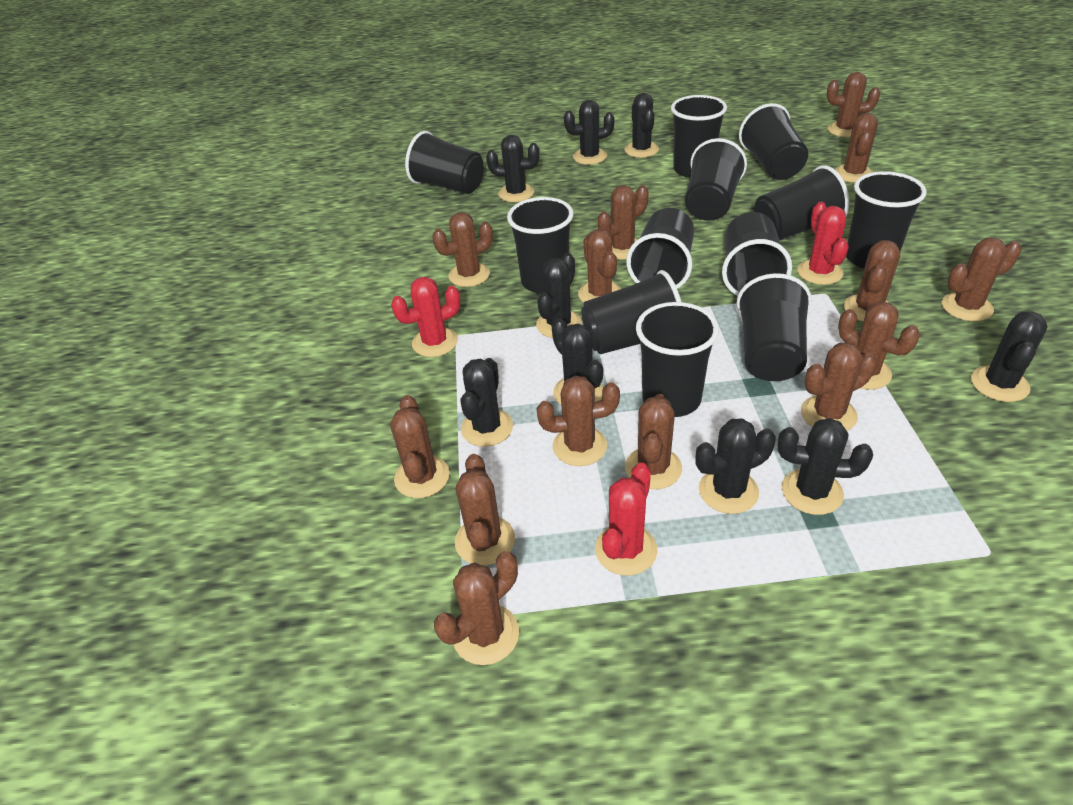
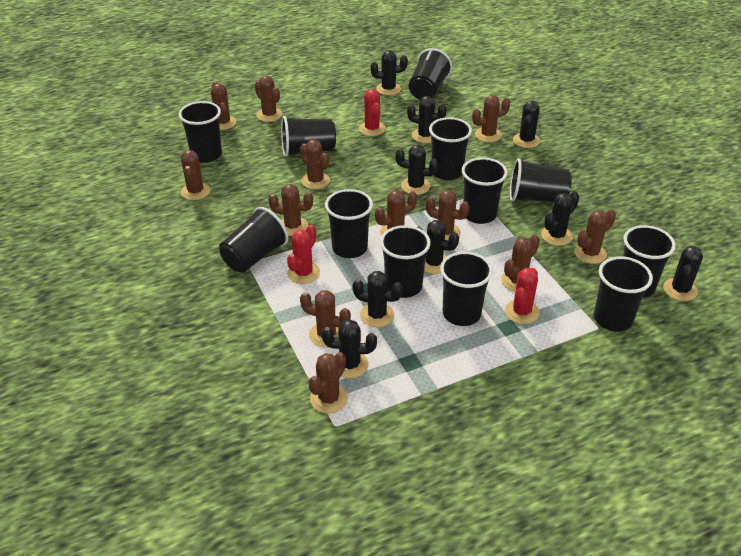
brown cactus: [390,395,450,498] [432,212,493,287] [434,551,519,665] [455,454,515,566] [536,376,620,466] [578,229,621,302] [598,185,649,260] [625,394,682,489] [801,342,876,431] [827,72,880,137] [835,113,878,183] [838,301,920,390] [844,240,900,321] [942,238,1021,321] = 14 -> [181,150,210,200] [211,81,236,130] [255,76,282,122] [268,184,313,236] [300,140,330,189] [300,290,351,348] [308,352,348,414] [375,190,417,236] [425,190,470,240] [472,95,510,142] [501,235,540,292] [574,209,616,264] = 12

